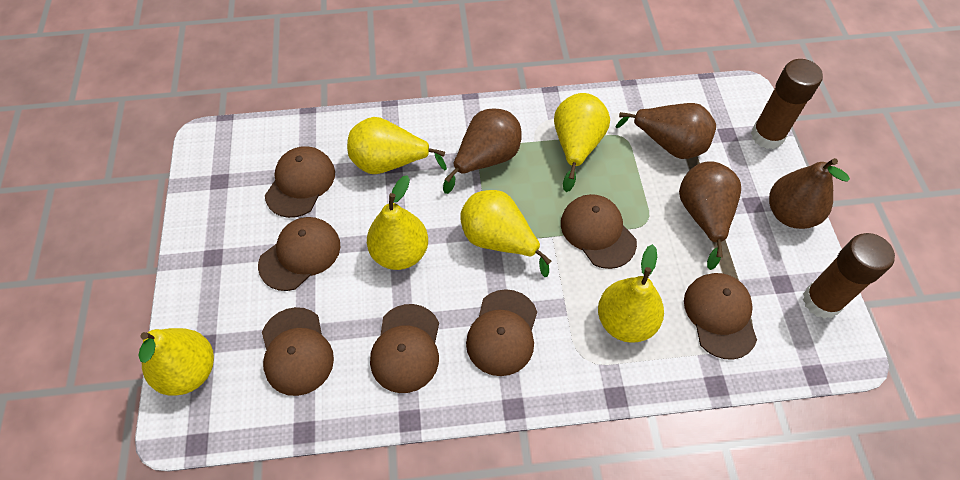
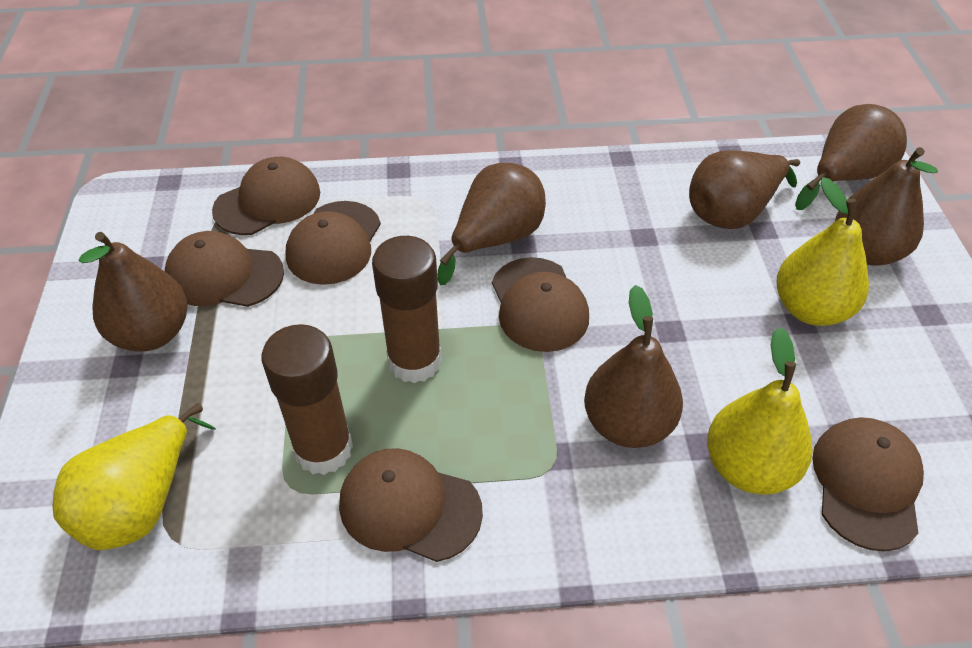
brown cap: [258,217,340,291] [262,307,334,396] [265,146,335,218] [370,304,439,393] [466,289,537,376] [561,194,637,269] [684,273,757,360] = 7 -> [165,231,284,307] [212,157,320,235] [285,201,381,285] [339,448,483,562] [492,257,589,352] [812,417,924,552] = 6
brown pear: [443,108,522,194] [616,103,716,159] [679,161,741,270] [769,158,850,229] = 4 -> [79,232,187,351] [437,163,546,285] [584,285,683,448] [689,150,800,229] [795,104,907,210] [835,147,938,266] = 6
yellow pear: [138,328,214,396] [347,117,447,174] [367,175,428,270] [460,190,551,277] [554,93,610,192] [598,244,664,343] = 6 -> [52,403,216,550] [707,327,812,495] [777,177,869,326] = 3

